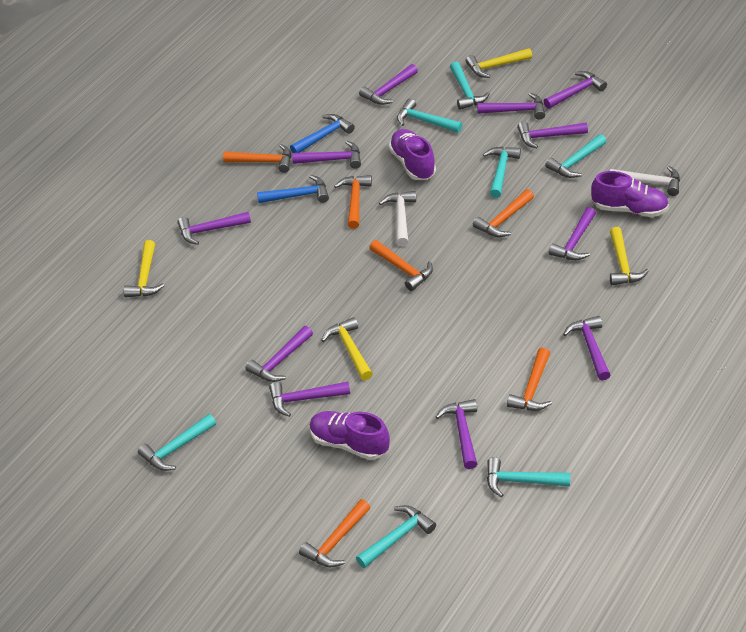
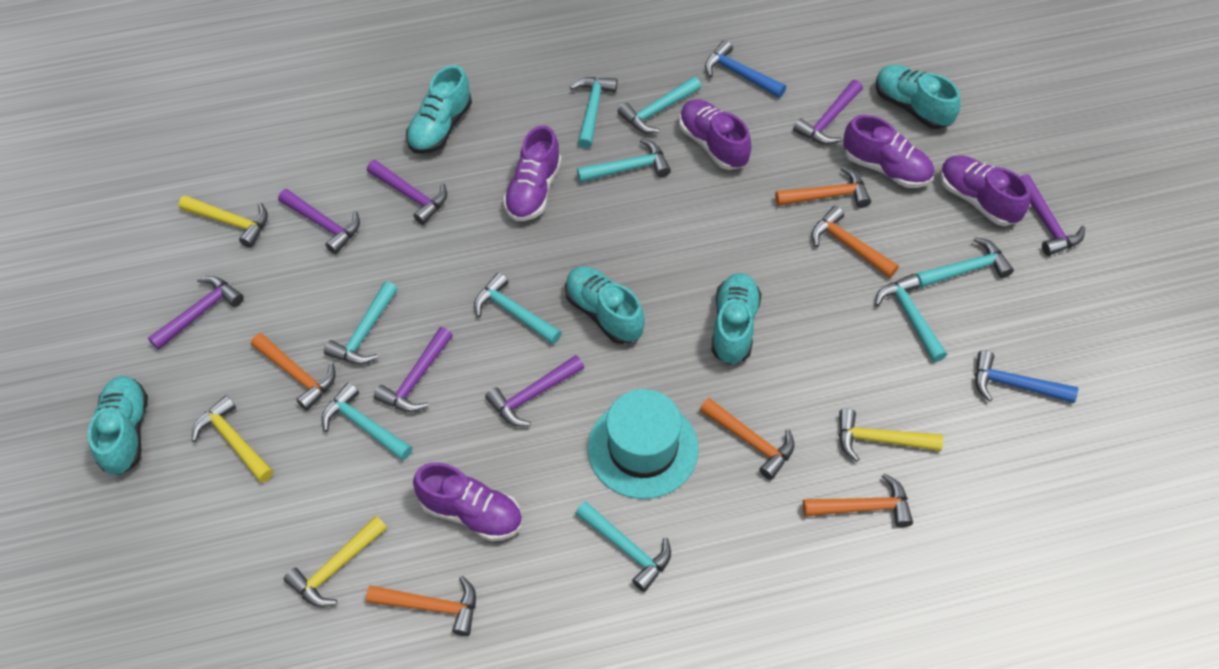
purple hammer: [177,212,251,245] [245,326,313,382] [269,382,350,417] [292,141,361,169] [359,64,418,105] [436,399,477,469] [477,93,545,120] [517,121,588,148] [544,71,607,109] [549,207,596,260] [563,316,610,380] = 11 -> [148,276,244,350] [278,189,360,254] [367,160,447,225] [374,327,453,412] [485,355,584,426] [793,80,863,145] [1021,174,1085,256] = 7
purple shoe: [309,411,390,460] [389,129,436,180] [591,171,669,217] = 3 -> [413,462,522,542] [503,125,561,221] [679,100,752,170] [843,115,934,188] [940,155,1030,226] = 5
turquoise hammer: [138,414,216,471] [356,505,436,568] [397,99,462,133] [450,61,490,110] [483,147,521,198] [487,457,570,497] [545,134,607,178] = 7 -> [321,383,413,460] [324,281,397,364] [474,272,562,344] [570,77,617,149] [575,501,671,592] [577,139,671,183] [617,77,701,133] [875,274,947,362] [915,237,1014,288] = 9
turquoise hat: none = 0 -> [588,389,699,499] = 1
turquoise shoe: none = 0 -> [88,376,148,475] [406,65,472,154] [565,266,645,344] [711,273,762,365] [876,65,960,129] = 5
white hammer: [379,191,416,246] [610,166,680,196] = 2 -> none = 0

